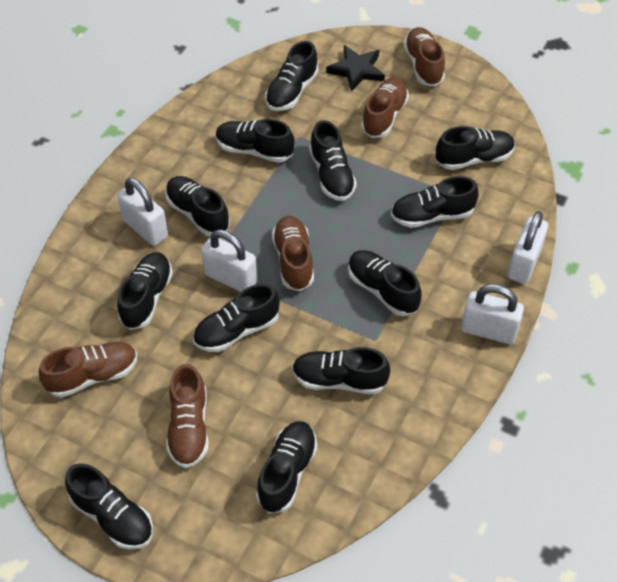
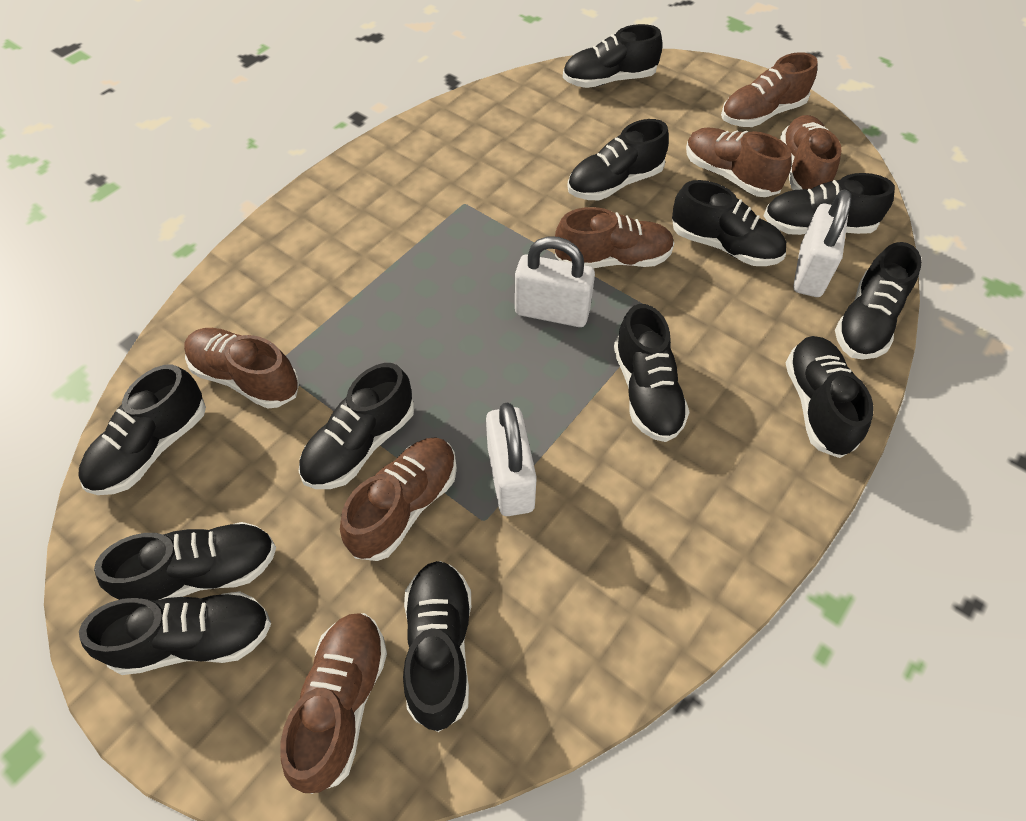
black star: [326,45,385,92] = 1 -> none = 0
brown shoe: [39,342,137,398] [166,364,209,468] [272,216,314,291] [361,77,409,138] [403,27,445,87] = 5 -> [184,328,300,409] [280,613,387,794] [340,437,457,561] [555,207,675,268] [686,128,791,197] [721,52,818,127] [780,115,841,190] = 7
white padlock: [117,178,168,246] [201,230,257,292] [461,284,524,344] [508,211,548,284] = 4 -> [486,403,537,516] [515,236,595,327] [793,190,851,297] = 3

